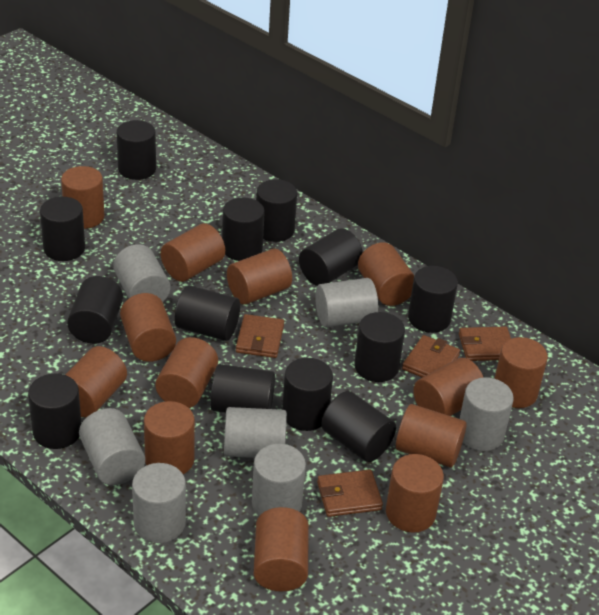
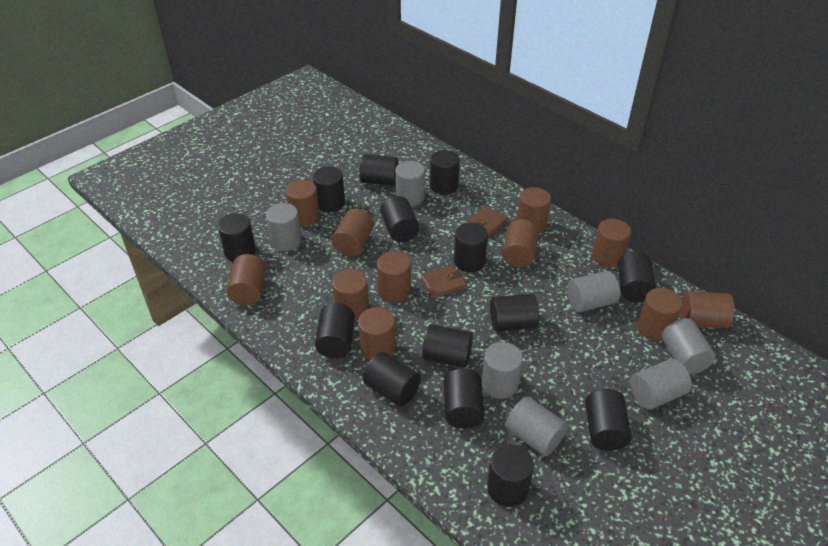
black cylinder: [28,374,81,449] [40,197,85,261] [67,276,123,344] [116,120,156,180] [175,285,240,341] [210,364,275,413] [222,197,265,261] [256,179,297,242] [282,358,333,431] [299,228,363,286] [321,391,396,462] [354,312,405,382] [408,266,458,333] = 13 -> [218,213,256,262] [313,166,345,212] [315,303,355,358] [359,154,399,186] [363,352,421,407] [380,196,419,242] [422,324,473,368] [430,150,460,195] [443,368,485,428] [454,223,488,272] [487,444,534,507] [490,294,539,332] [585,389,632,451] [618,251,656,302] = 14
brown cylinder: [61,166,105,229] [65,346,127,417] [120,293,176,362] [144,401,195,474] [155,337,218,408] [160,223,225,282] [227,249,292,305] [254,507,309,591] [358,242,415,306] [386,454,444,533] [396,404,467,467] [413,358,484,416] [494,337,548,408] = 13 -> [227,254,266,305] [286,180,320,227] [332,209,374,256] [332,269,369,321] [358,307,396,360] [377,251,411,302] [502,219,539,268] [517,187,551,233] [592,219,631,268] [637,288,682,341] [681,291,735,328] = 11
brown wallet: [236,314,284,358] [317,470,383,517] [402,335,460,377] [459,326,511,361] = 4 -> [421,265,466,298] [466,206,508,238] = 2

